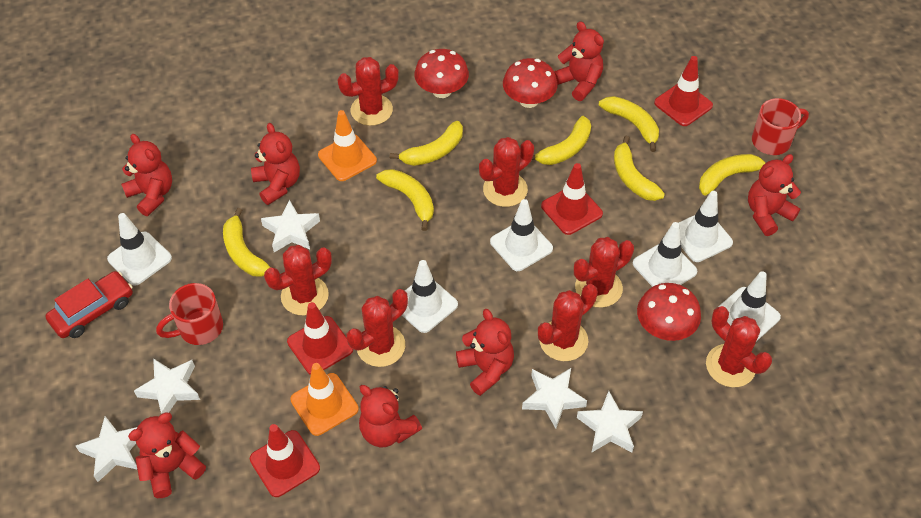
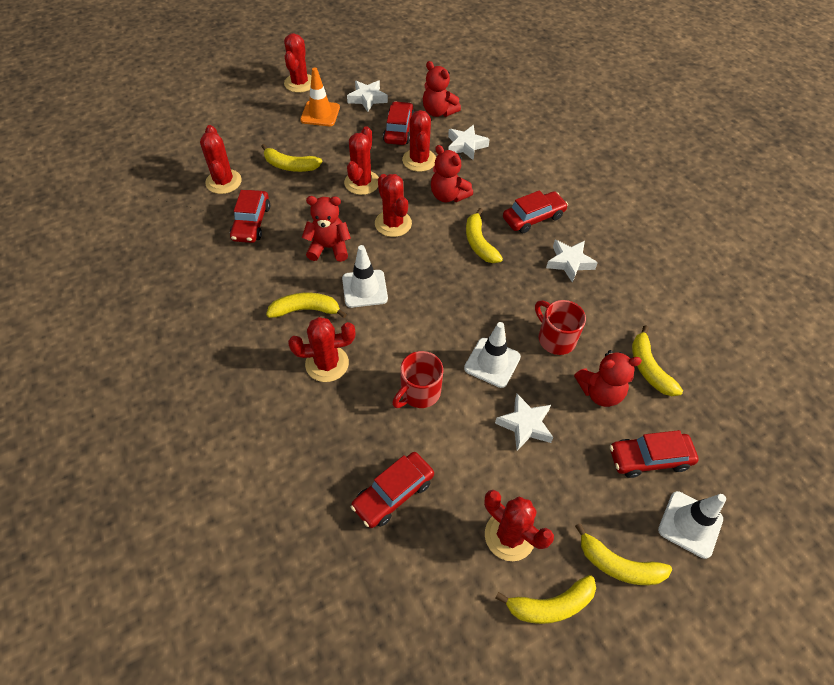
orange traffic cone: [290,363,359,436] [318,110,377,181] = 2 -> [300,67,340,126] = 1
red car: [45,271,133,338] = 1 -> [230,190,270,243] [351,452,434,528] [383,101,414,145] [503,190,568,233] [610,430,699,478] = 5
red mushroom: [414,49,469,98] [503,58,557,108] [637,283,701,341] = 3 -> none = 0
red teddy bear: [121,134,172,216] [128,413,206,498] [251,123,300,205] [359,385,422,447] [456,309,514,396] [554,21,604,101] [748,154,801,236] = 7 -> [302,196,351,262] [423,61,461,117] [431,145,473,202] [574,350,642,407] = 4
red traffic cone: [250,424,320,497] [287,302,353,375] [541,163,603,235] [654,56,713,126] = 4 -> none = 0
white star: [76,416,137,482] [134,358,200,414] [261,200,320,252] [522,368,587,429] [577,391,643,453] = 5 -> [347,80,388,112] [448,125,490,161] [495,394,554,451] [546,240,598,283] = 4
white traffic cone: [107,213,172,285] [402,260,458,333] [490,199,553,271] [633,222,697,287] [679,191,733,262] [718,271,781,341] = 6 -> [342,245,388,308] [464,322,521,388] [658,491,726,559] = 3
yellow banana: [223,208,271,277] [376,169,434,231] [390,121,463,166] [532,116,591,165] [599,96,659,152] [614,136,665,201] [699,154,765,195] = 7 -> [261,144,322,172] [266,293,347,318] [466,208,503,263] [495,575,596,624] [575,523,672,585] [632,325,683,396] = 6

